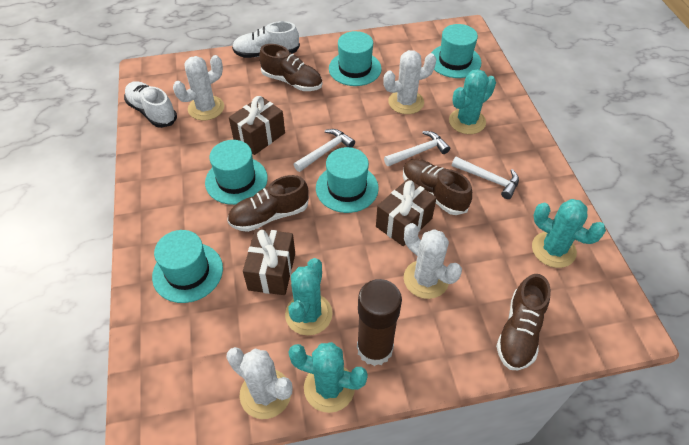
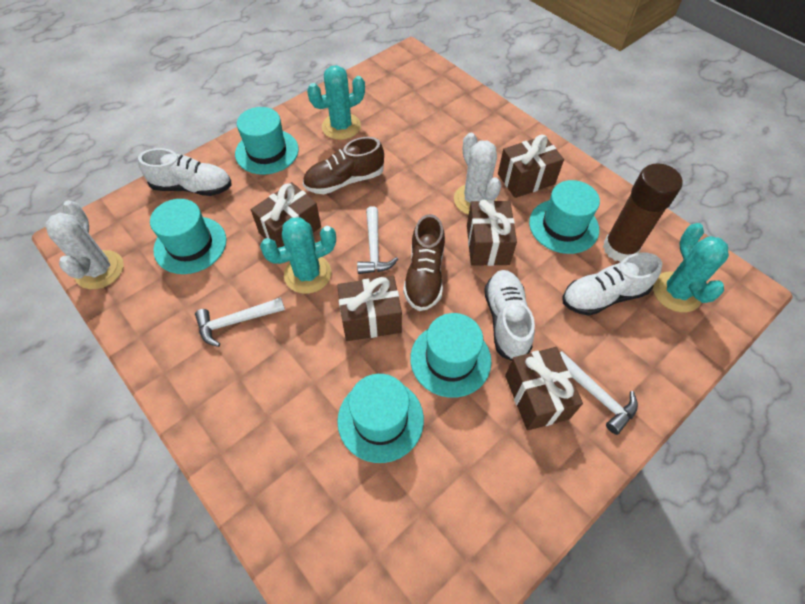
brown gift: [229,96,285,155] [243,229,295,295] [376,179,437,246] = 3 -> [251,182,321,248] [337,276,402,341] [467,200,517,266] [498,134,564,198] [505,347,583,431] = 5
brown shoe: [227,175,309,232] [259,44,322,91] [403,159,472,215] [496,274,551,370] = 4 -> [303,137,384,194] [403,214,445,311] = 2
turquoise cactus: [285,258,333,336] [288,342,368,413] [449,69,496,134] [532,199,606,268] = 4 -> [260,217,336,294] [307,65,365,140] [653,223,729,312] = 3
white cactus: [173,55,224,120] [226,347,292,419] [383,50,436,114] [404,223,462,299] = 4 -> [45,200,124,289] [454,133,501,215] = 2
white shoe: [124,81,177,128] [232,21,300,58] = 2 -> [138,148,232,196] [484,270,535,361] [562,253,662,316] = 3

